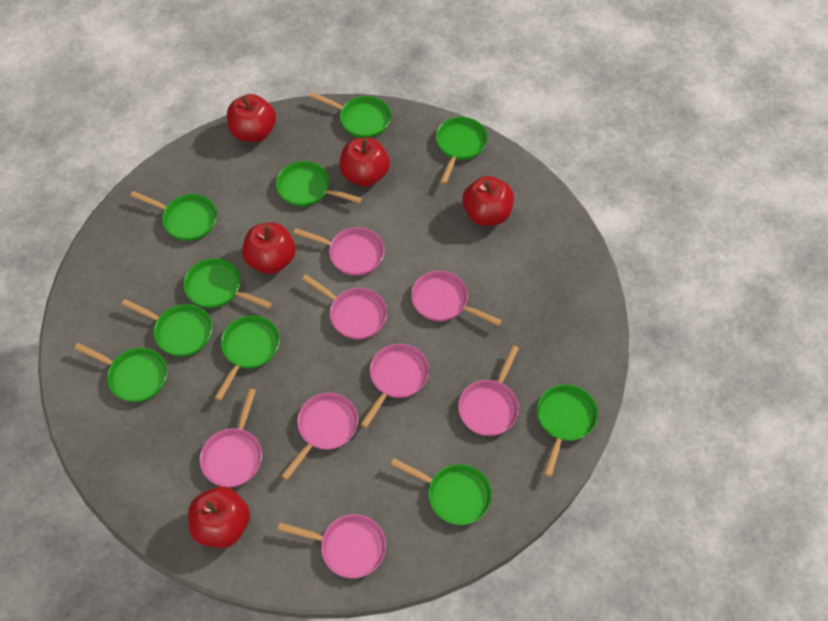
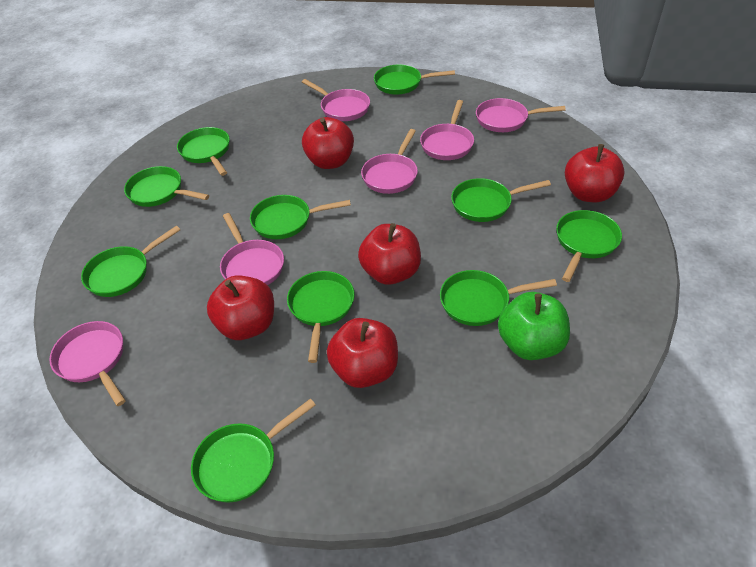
green apple: none = 0 -> [498,292,570,360] = 1
pink pan: [200,389,262,487] [278,514,386,578] [281,393,358,480] [293,227,384,276] [302,274,387,339] [360,344,429,428] [411,271,502,326] [458,345,519,436] = 8 -> [49,321,126,406] [220,213,284,285] [302,79,370,121] [361,129,418,194] [420,100,474,160] [476,98,566,132] = 6

